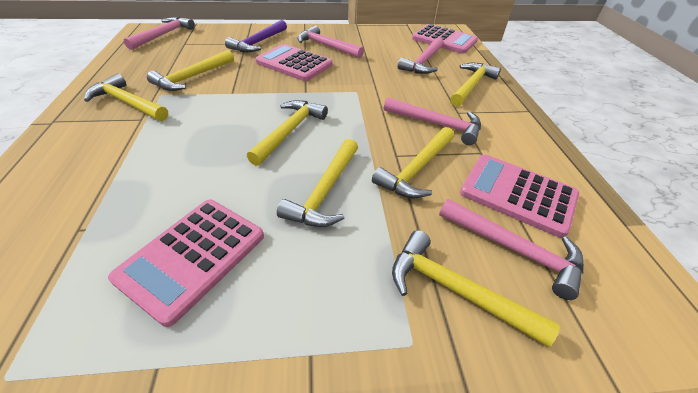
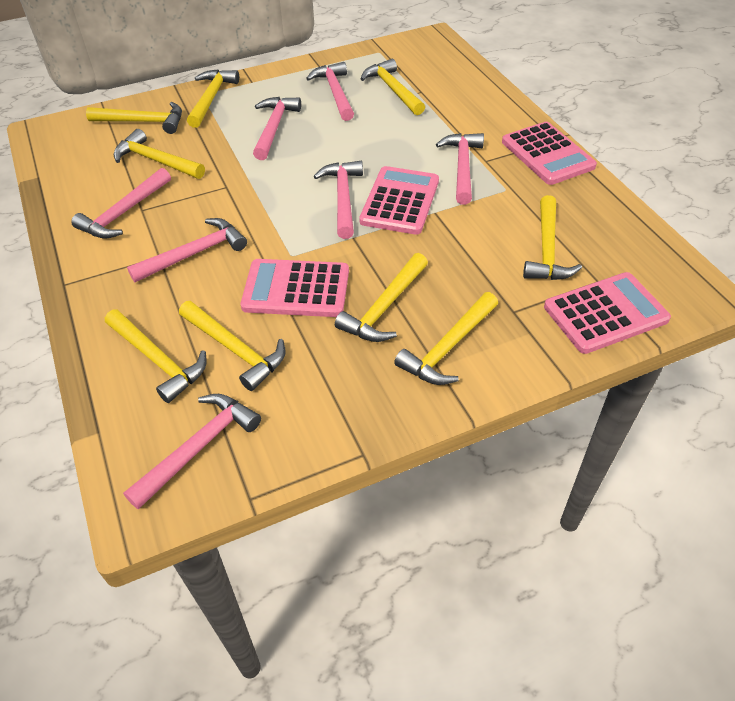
pink hammer: [124,17,195,50] [298,25,364,59] [384,97,481,145] [398,37,444,74] [439,199,584,300] = 5 -> [71,168,171,239] [123,394,261,510] [127,218,247,282] [253,97,301,160] [306,62,354,121] [314,161,363,239] [436,133,484,205] = 7
purple hammer: [225,20,287,52] = 1 -> none = 0
yellow hammer: [84,74,168,121] [147,50,234,91] [247,100,328,166] [277,139,358,227] [372,127,454,198] [392,230,560,347] [451,63,501,107] = 7 -> [86,102,182,134] [105,309,207,403] [114,129,205,179] [179,301,286,391] [187,69,239,128] [335,253,428,342] [361,59,425,115] [394,292,498,385] [523,195,582,280] = 9

